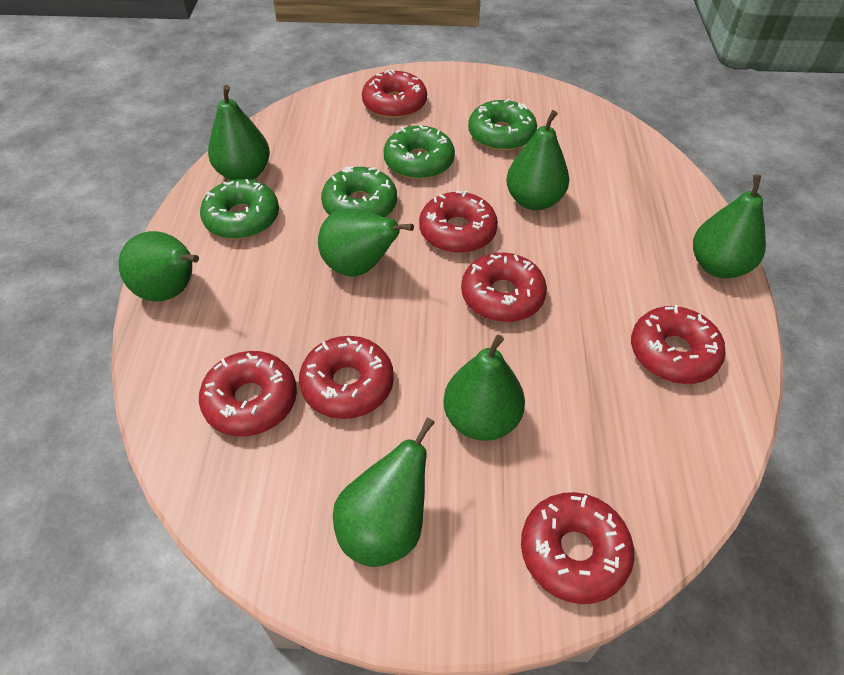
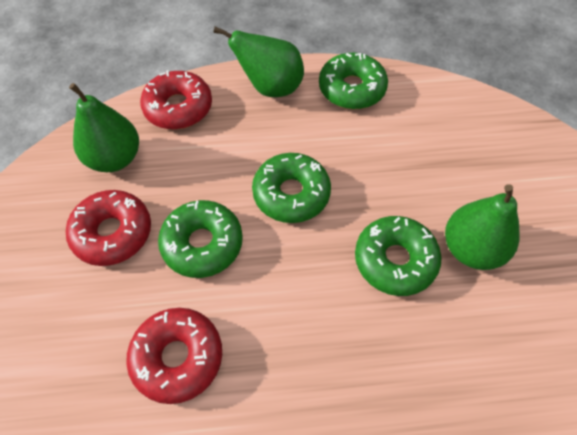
green pear: [119,231,199,302] [208,85,270,180] [318,208,414,277] [333,418,435,567] [443,335,525,441] [506,110,569,210] [693,174,766,278] = 7 -> [69,83,139,172] [213,27,304,97] [445,184,520,270] = 3
red donut: [199,351,297,436] [299,336,394,419] [362,70,427,119] [419,191,498,253] [461,253,547,322] [521,492,634,604] [631,305,726,384] = 7 -> [66,190,151,266] [126,308,222,404] [140,70,212,130] = 3

